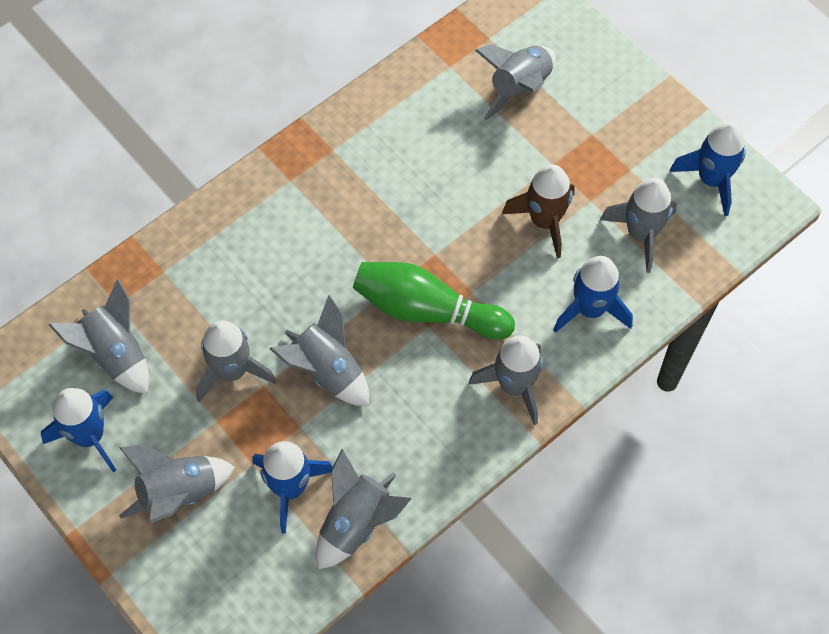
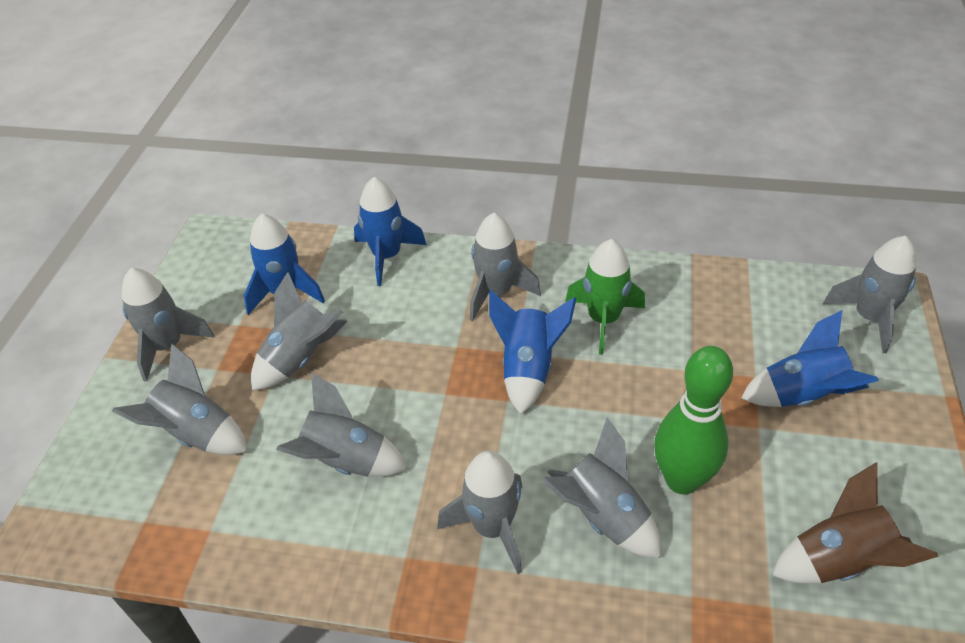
green rocket: none = 0 -> [565,239,645,355] = 1

